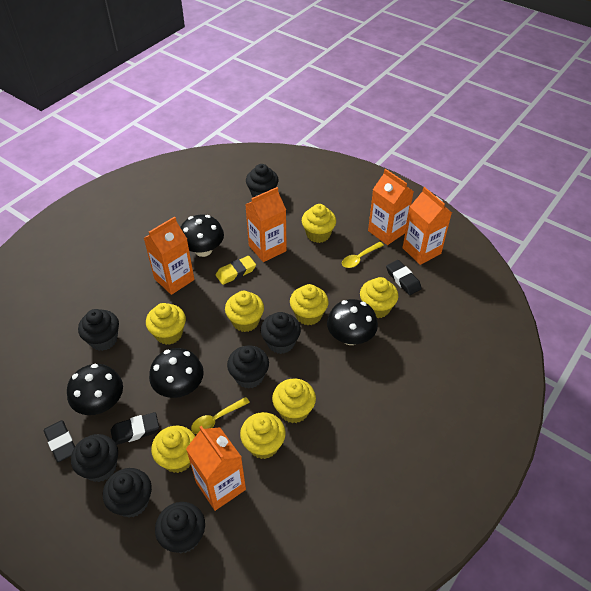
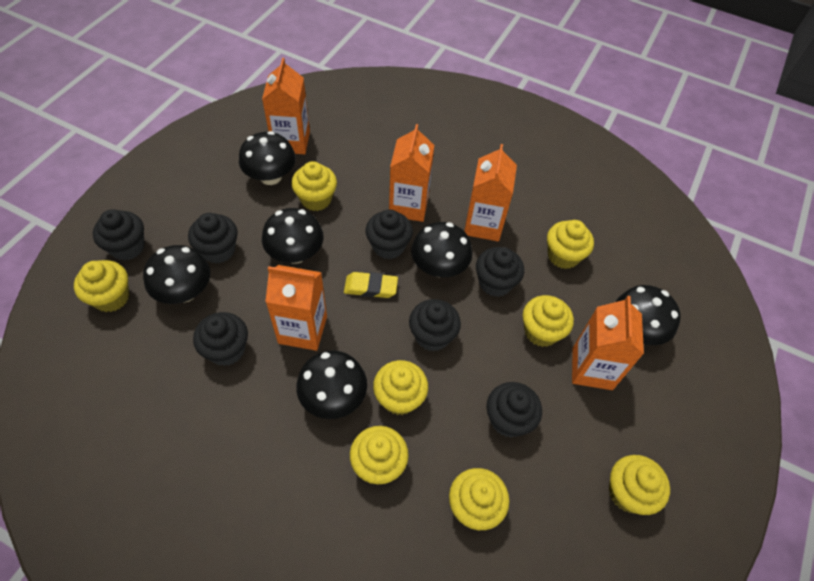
black eraser: [44,420,75,462] [111,412,159,445] [386,260,422,295] = 3 -> none = 0
black mushroom: [67,364,123,415] [149,348,204,398] [180,215,224,257] [327,299,378,345] = 4 -> [143,245,210,304] [239,131,296,185] [262,208,324,264] [296,350,367,419] [411,222,472,277] [616,285,681,345] = 6
yellow spoon: [191,397,250,434] [342,242,384,268] = 2 -> none = 0

